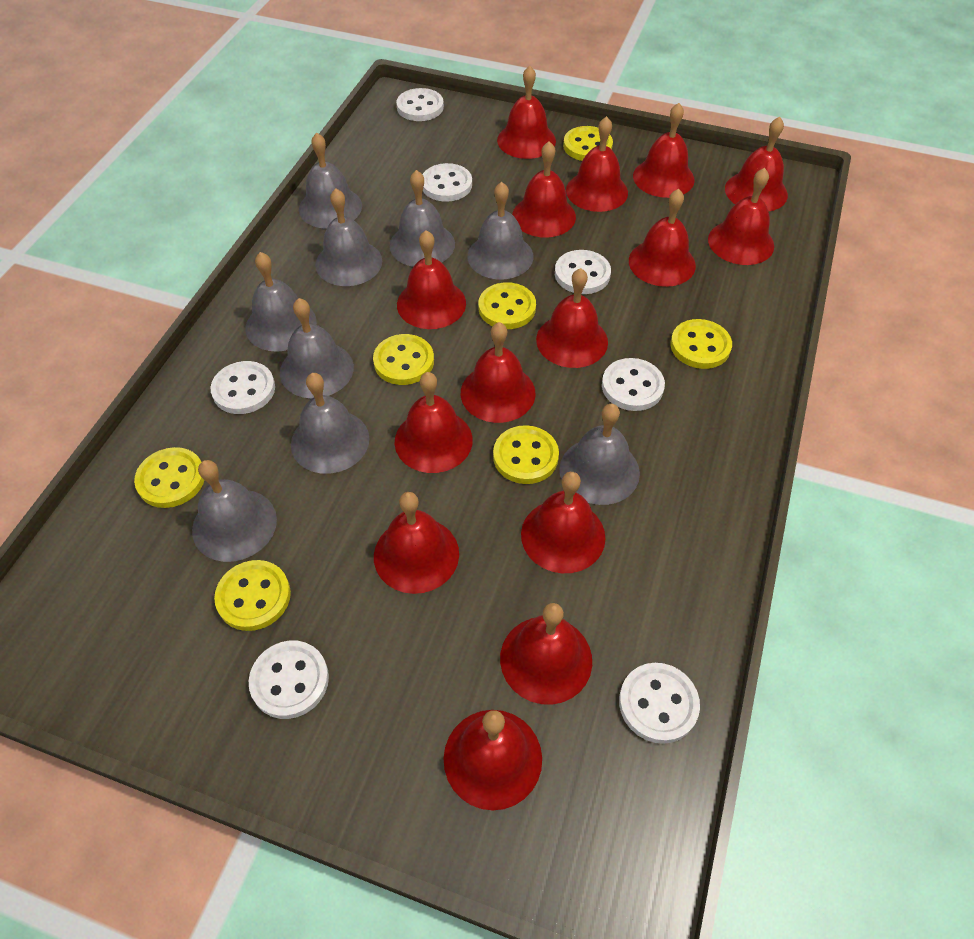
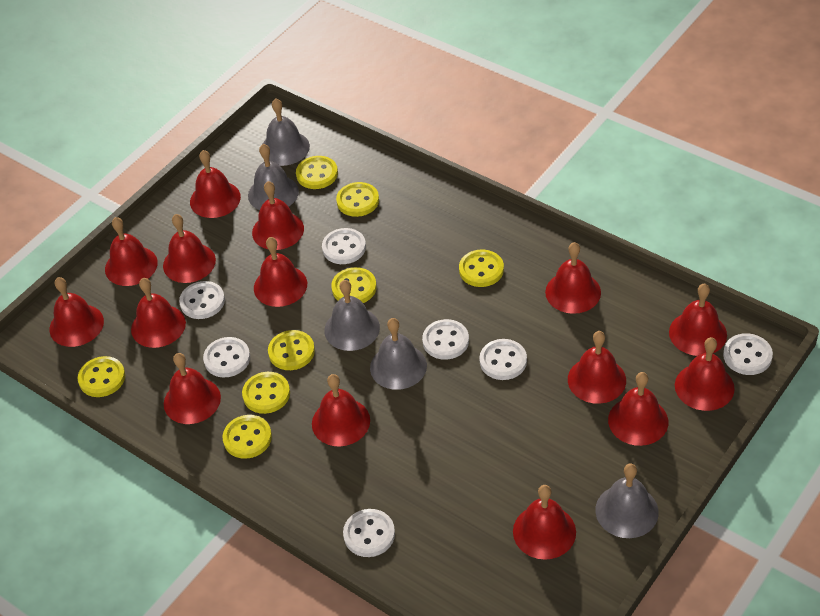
grey bell: [192,460,277,562] [245,252,317,352] [280,298,354,398] [291,373,369,474] [299,132,362,229] [315,189,382,286] [390,170,455,267] [467,182,534,279] [559,404,640,505] = 9 -> [248,144,299,210] [263,98,310,166] [324,280,380,351] [370,318,427,390] [595,464,659,538] = 5
yellow button: [134,447,204,508] [214,560,291,631] [373,334,434,385] [478,282,536,329] [493,425,559,484] [563,126,613,161] [670,319,732,369] = 7 -> [78,356,125,397] [223,415,272,459] [242,372,290,414] [268,330,315,370] [296,156,338,189] [331,267,377,303] [336,182,379,217] [459,250,504,287] = 8

